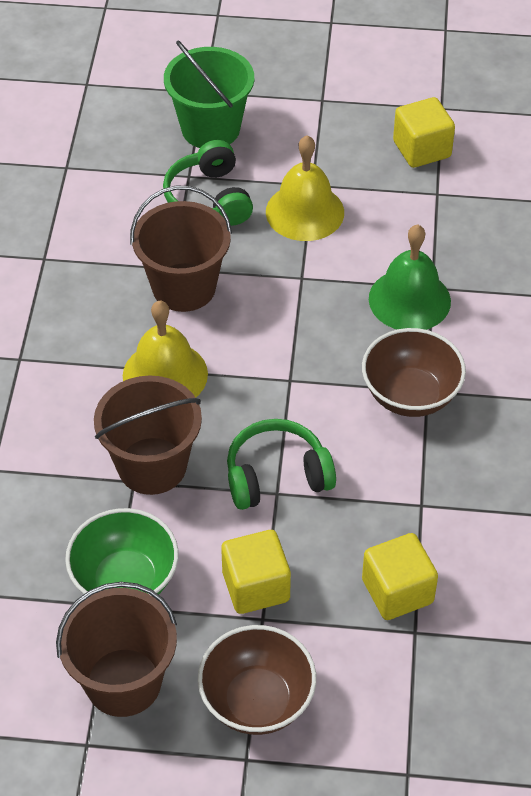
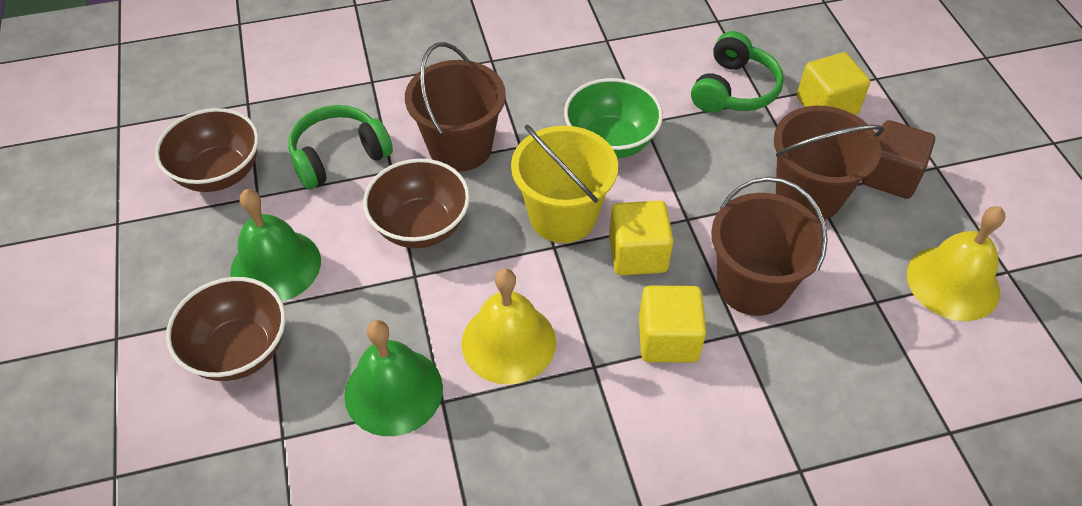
brown bowl: [198,625,316,735] [362,328,466,417] = 2 -> [155,108,259,192] [166,277,286,381] [363,159,470,248] = 3
brown cube: none = 0 -> [862,120,935,199] = 1
green bell: [369,224,451,330] = 1 -> [231,189,321,302] [344,320,443,436] = 2
green bucket: [164,40,254,148] = 1 -> none = 0
yellow bucket: none = 0 -> [511,125,618,243] = 1

